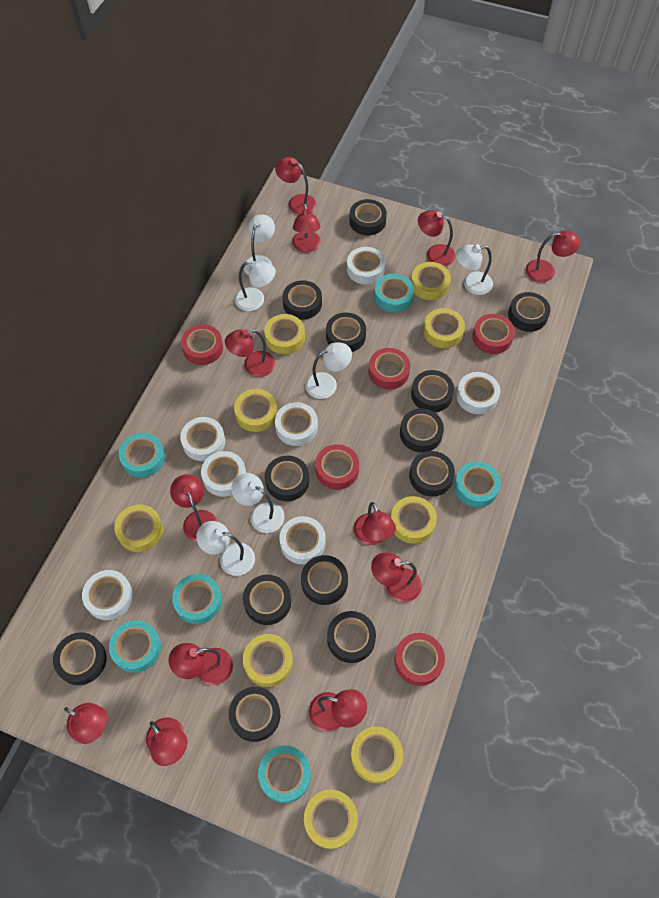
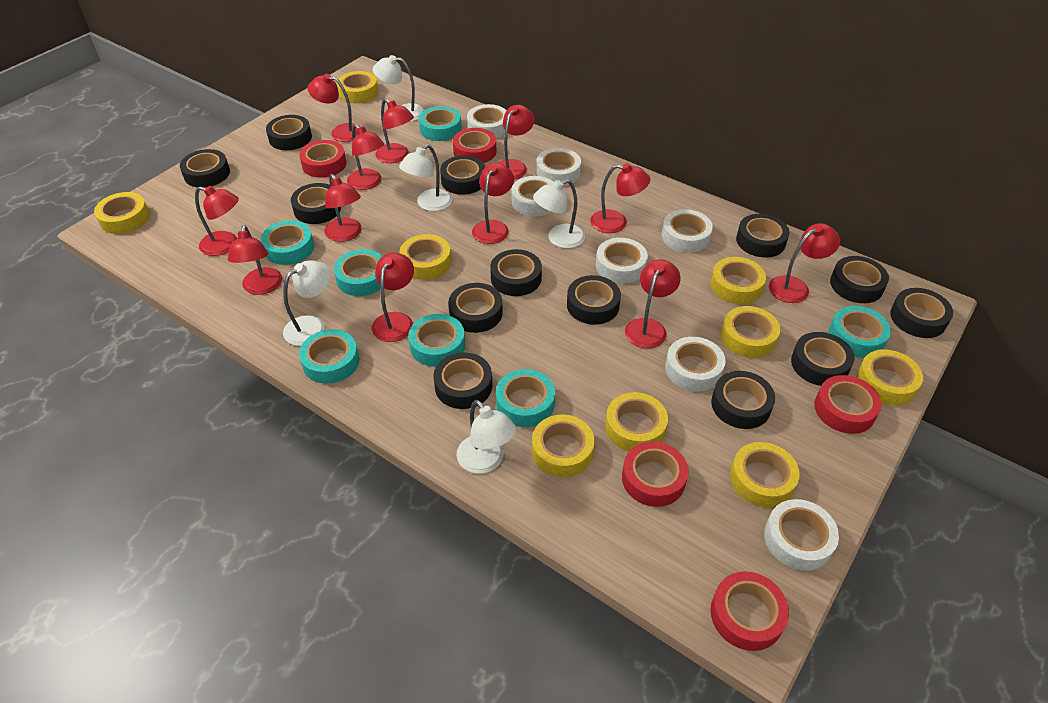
turquoise tape: [109,620,161,673] [119,433,165,478] [172,574,222,624] [258,745,311,803] [374,274,414,313] [454,461,501,508] = 6 -> [261,220,314,265] [299,329,359,384] [334,249,382,296] [408,314,465,367] [419,106,462,141] [496,369,555,427] [828,306,891,358] = 7
white lamp: [196,521,255,576] [231,473,285,533] [235,261,276,311] [243,214,275,276] [305,342,352,399] [456,244,493,295] = 6 -> [283,260,331,346] [373,55,424,121] [399,144,452,211] [456,400,516,474] [533,180,585,248] = 5

